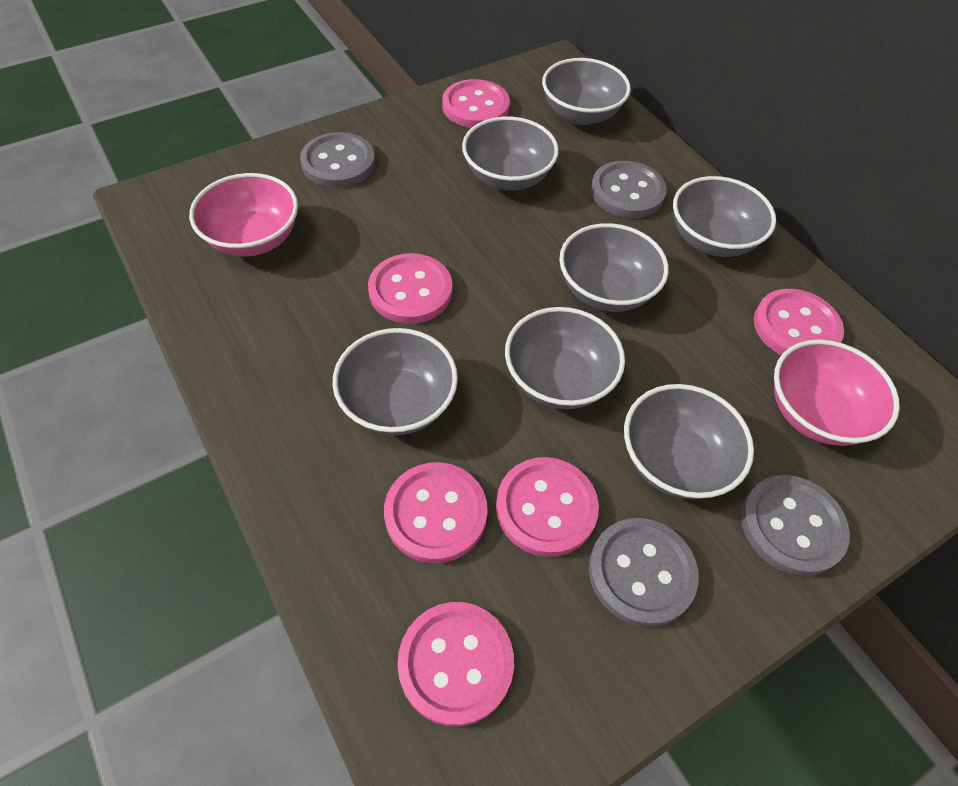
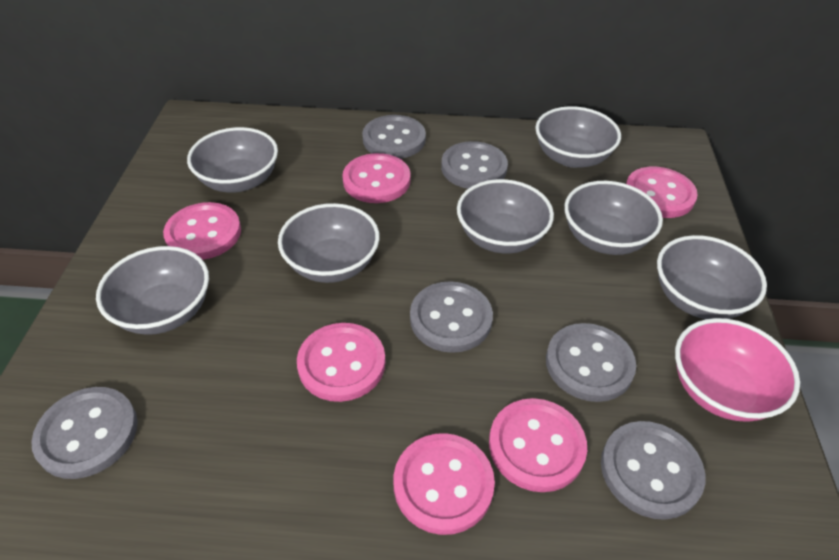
grey button: [300,132,375,188] [589,518,699,627] [591,161,667,218] [741,475,850,576] = 4 -> [31,387,138,479] [362,115,426,159] [410,281,493,353] [441,141,508,189] [546,323,636,402] [601,421,705,520] = 6
pink bowl: [189,173,298,257] [774,340,900,446] = 2 -> [675,318,800,422] = 1

